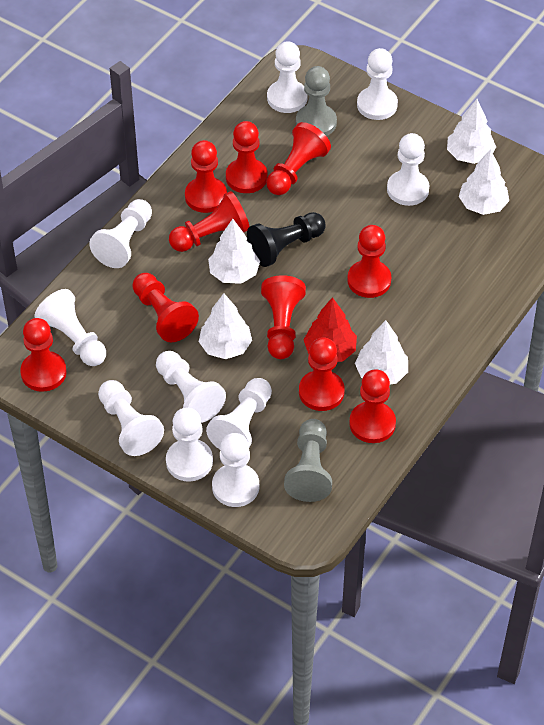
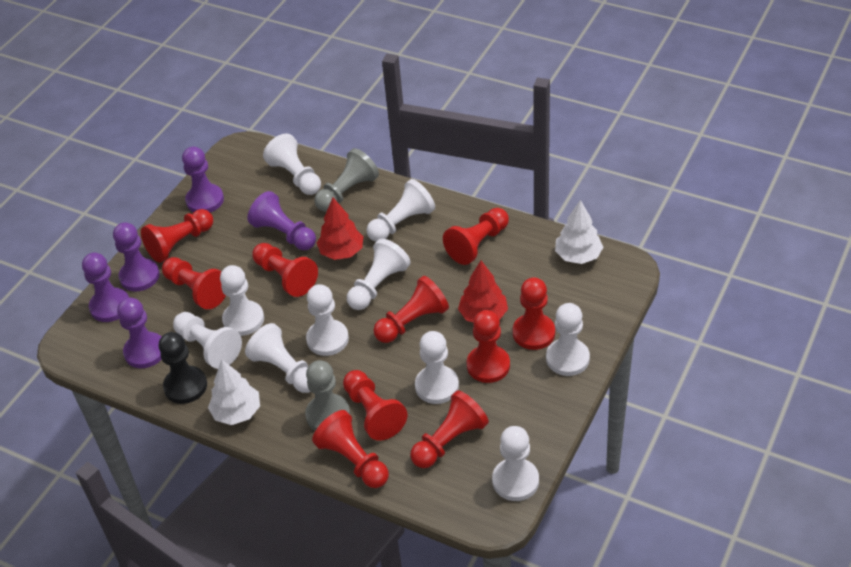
purple pawn: none = 0 -> [82,253,129,322] [113,222,160,291] [117,298,162,368] [182,147,224,212] [247,191,316,250] = 5
red tree: [304,297,357,362] = 1 -> [317,198,363,260] [458,261,508,322] = 2
white tree: [199,293,252,359] [208,219,260,284] [355,320,408,384] [447,99,496,164] [459,149,509,215] = 5 -> [208,359,260,425] [555,200,603,264] = 2

